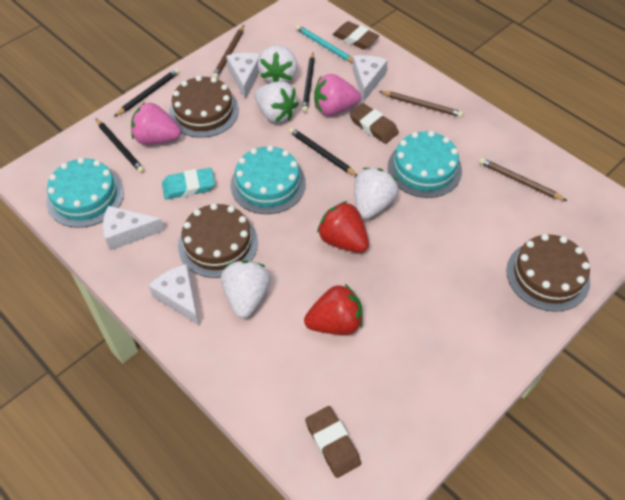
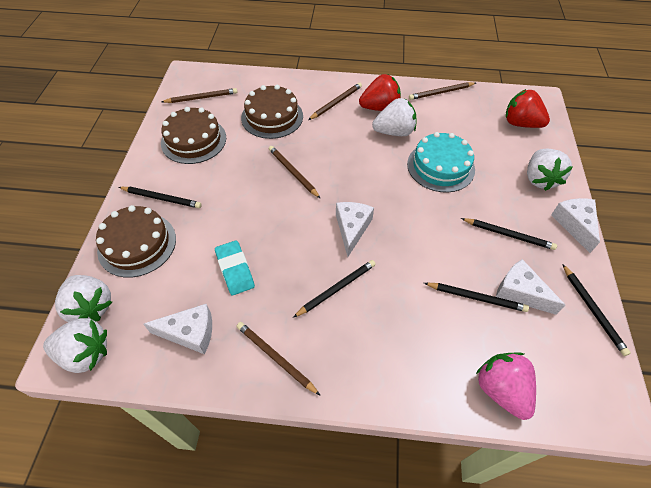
black pencil: [95,118,145,173] [114,68,180,117] [289,127,357,176] [302,53,315,113] = 4 -> [119,187,202,208] [293,260,376,318] [424,283,529,312] [461,218,557,250] [562,264,631,356] = 5
brown eraser: [305,406,361,478] [333,21,379,49] [350,103,399,144] = 3 -> none = 0
brown pencil: [212,25,244,78] [379,91,463,117] [479,158,567,201] = 3 -> [161,88,238,103] [237,322,321,396] [269,146,321,199] [308,82,362,120] [409,82,476,100] = 5
pink strawberry: [131,102,181,145] [314,74,361,116] = 2 -> [476,353,536,420] = 1
turquoise cake: [46,158,124,228] [231,145,306,214] [388,131,462,198] = 3 -> [407,132,475,192] = 1
turquoise pencil: [296,25,353,63] = 1 -> none = 0

